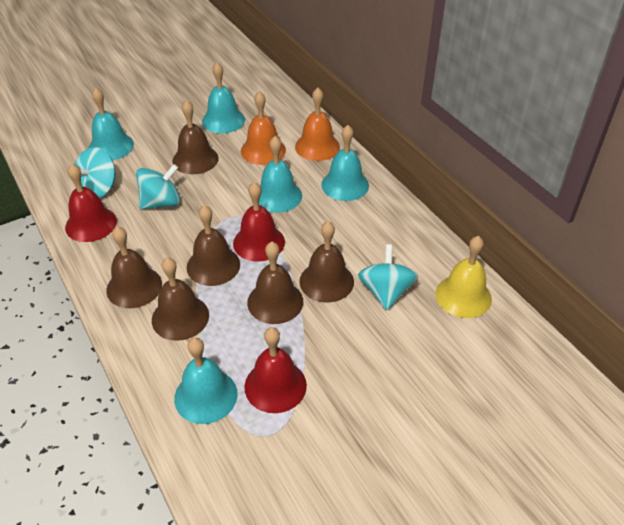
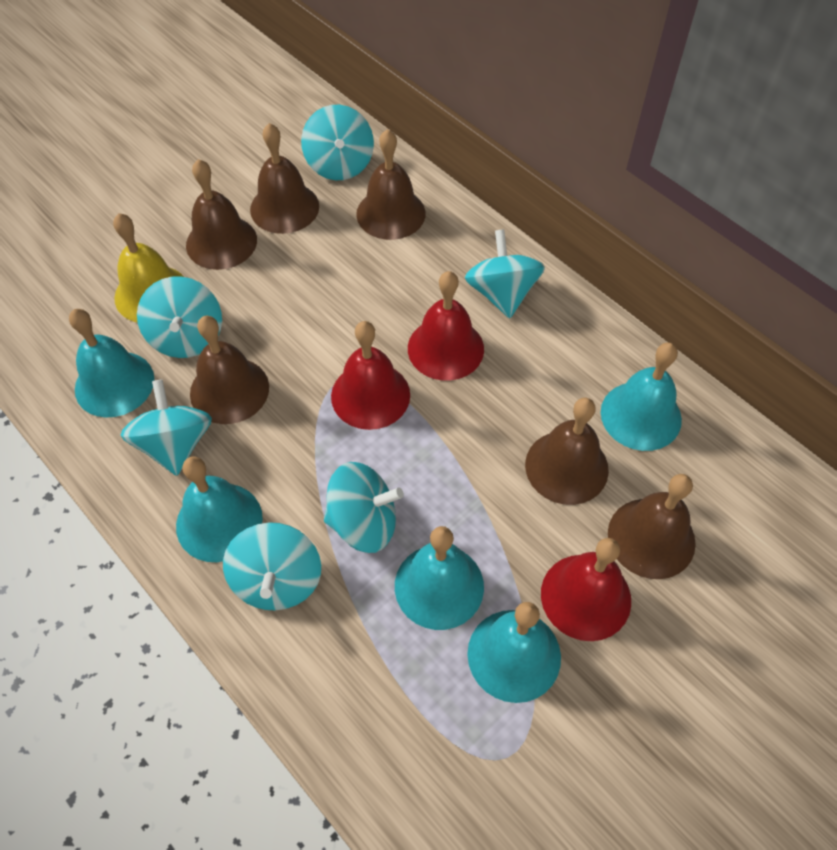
orange bell: [241,91,286,165] [295,88,340,161] = 2 -> none = 0
turquoise spinning top: [75,147,115,198] [136,164,181,209] [358,244,418,310] = 3 -> [120,379,212,476] [137,276,222,358] [223,522,321,610] [301,105,374,180] [324,462,404,553] [465,229,545,318] = 6

